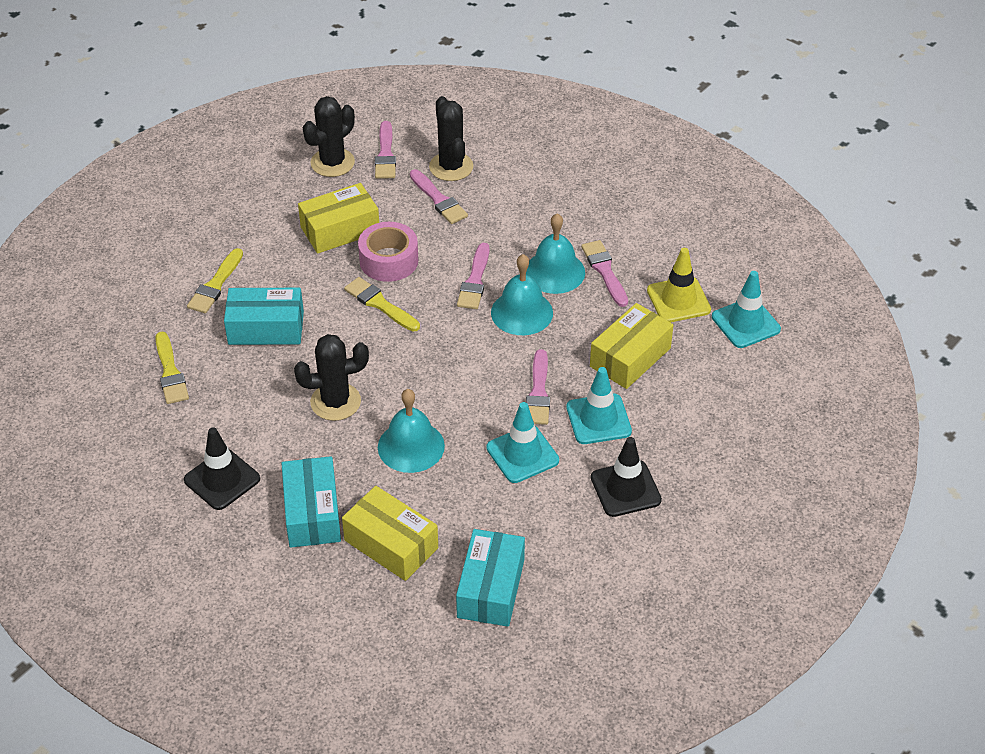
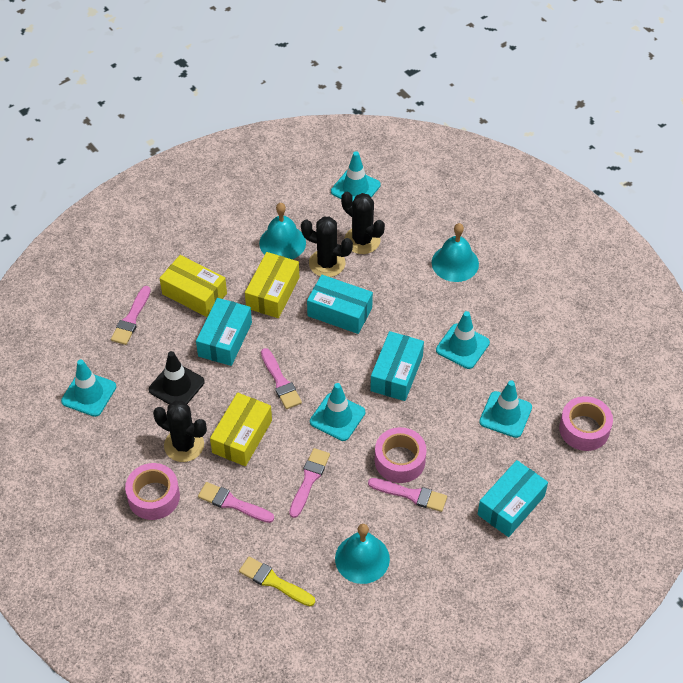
black traffic cone: [184,428,260,510] [591,437,662,517] = 2 -> [149,351,205,404] = 1
pink tape: [358,222,418,282] = 1 -> [125,463,180,520] [375,427,427,483] [559,396,613,451] = 3
turquoise box: [224,288,304,345] [281,456,341,548] [456,529,525,627] = 3 -> [196,298,252,366] [307,275,373,334] [370,331,424,401] [477,460,548,537] = 4
turquoise traffic cone: [486,402,559,483] [566,367,632,444] [712,271,781,348] = 3 -> [61,359,116,417] [310,383,365,441] [331,151,381,200] [436,311,490,369] [480,380,532,438] = 5
yellow brush: [155,331,189,404] [187,248,243,313] [344,277,420,332] = 3 -> [239,557,315,606] = 1
yellow traffic cone: [647,248,711,323] = 1 -> none = 0

